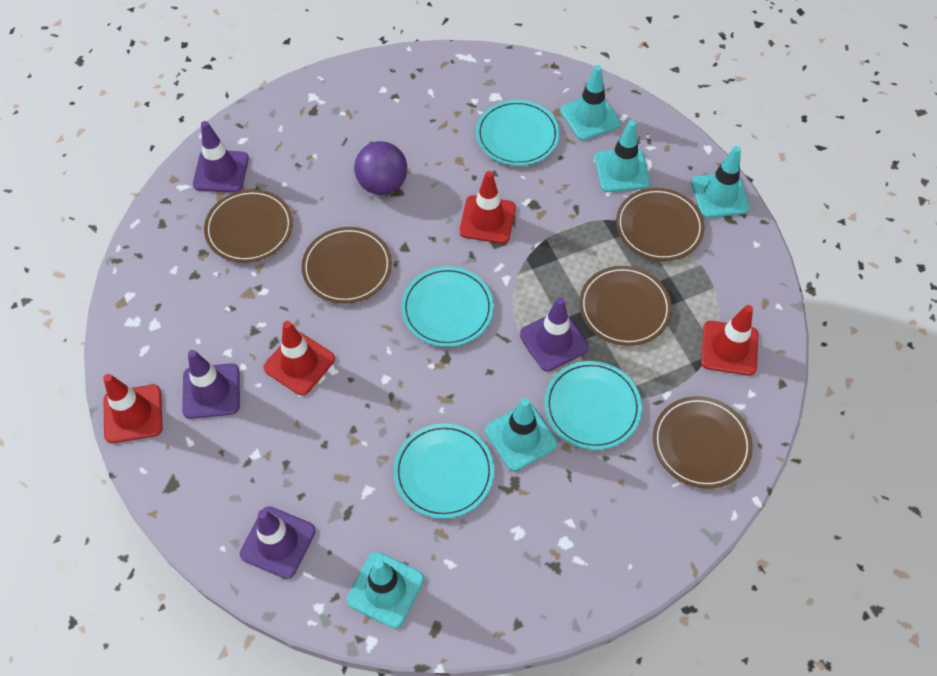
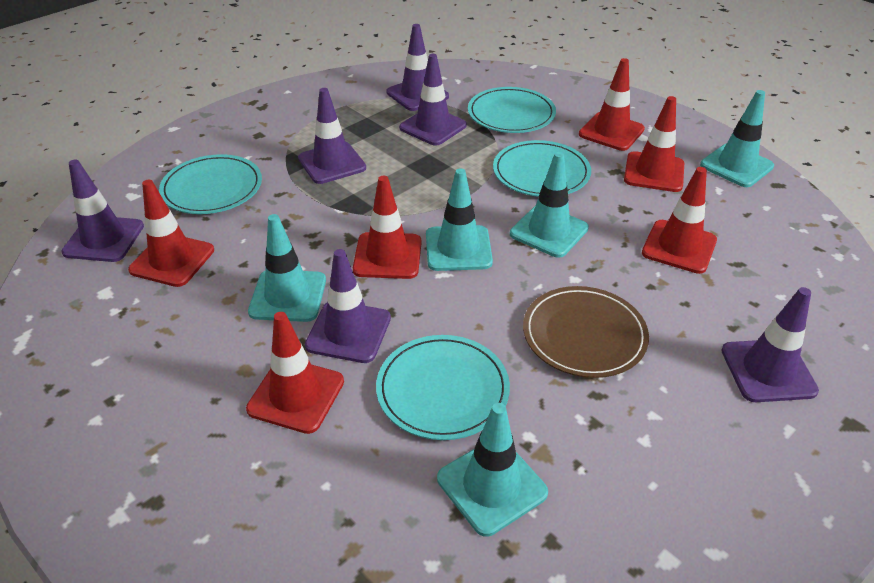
brown plate: [204,189,293,263] [301,227,392,303] [579,266,672,346] [616,188,705,261] [653,396,753,489] = 5 -> [523,286,649,378] = 1
purple ball: [354,141,407,195] = 1 -> none = 0
purple traffic cone: [182,350,240,419] [193,121,249,193] [240,506,316,579] [520,297,589,372] = 4 -> [61,159,144,262] [298,88,366,184] [305,249,391,363] [386,24,449,111] [399,54,467,145] [721,287,819,402] = 6
red traffic cone: [103,374,163,443] [264,321,335,395] [459,171,516,244] [701,305,758,376] = 4 -> [128,180,214,287] [246,312,344,434] [353,176,422,279] [579,58,645,151] [624,96,684,192] [642,167,717,274] = 6

